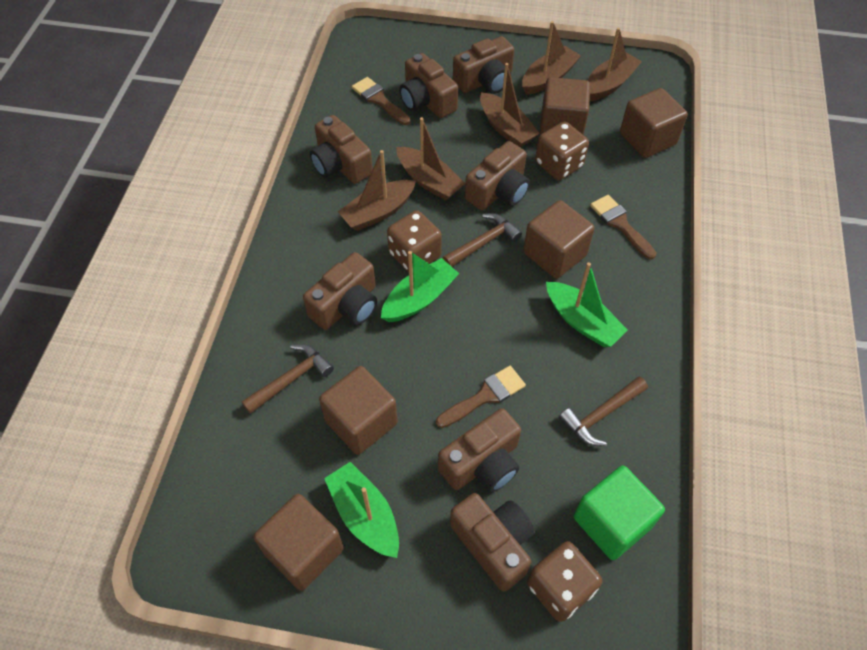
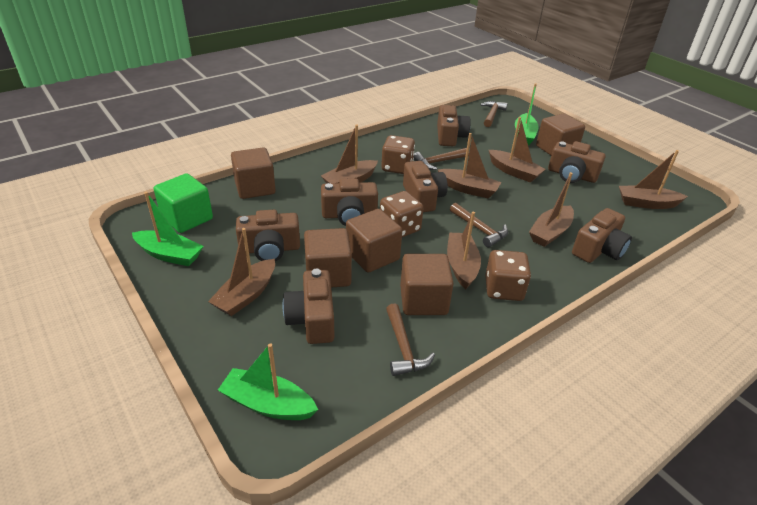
brown boat: [338,150,416,231] [397,117,465,200] [480,63,540,147] [522,21,581,95] [587,28,642,101] = 5 -> [208,228,275,316] [321,125,378,184] [438,133,502,199] [447,212,481,289] [489,117,546,183] [529,172,574,247] [619,150,688,209] = 7
brown brush: [352,77,410,125] [436,366,526,428] [590,195,656,260] = 3 -> none = 0
brown hammer: [241,344,334,414] [442,213,522,267] [559,377,648,446] = 3 -> [386,303,435,376] [414,148,469,170] [450,203,508,247] [480,101,508,127] = 4

